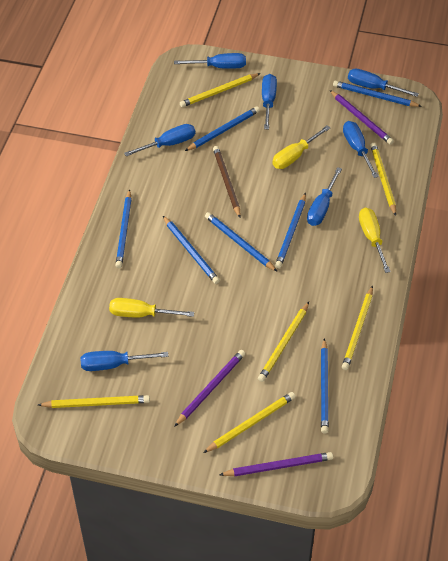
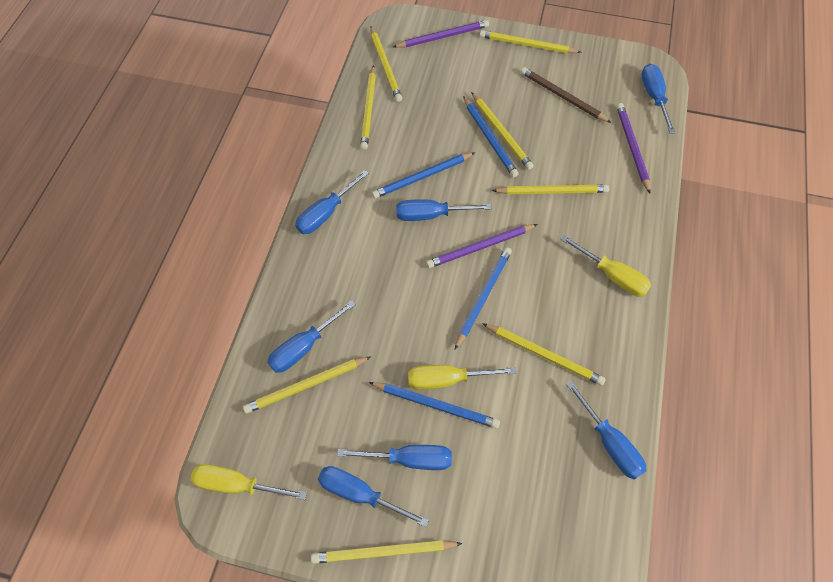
blue pencil: [115,190,132,268] [163,216,220,284] [185,106,260,151] [205,212,278,272] [275,193,306,268] [321,338,329,434] [333,81,422,107] = 7 -> [369,382,500,429] [372,152,475,199] [455,247,512,350] [463,96,518,177] = 4
yellow pencil: [38,395,150,408] [180,73,261,107] [203,392,295,453] [258,302,309,382] [342,285,373,370] [370,143,396,216] = 6 -> [243,356,371,414] [311,540,463,564] [360,65,376,150] [370,27,402,102] [471,92,534,170] [480,30,582,53] [482,323,606,386] [492,185,609,194] = 8

